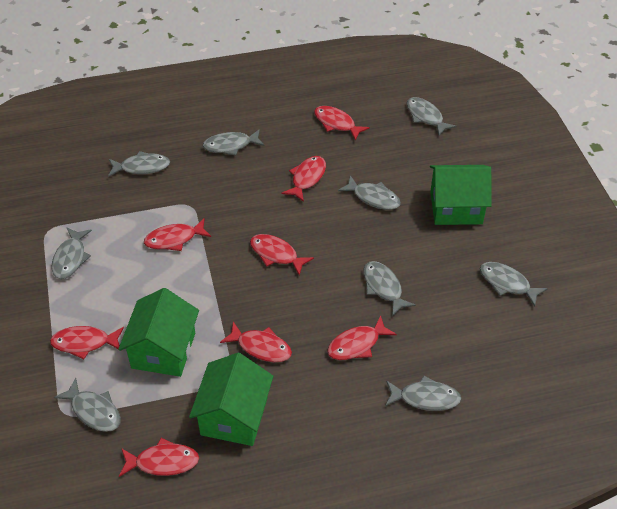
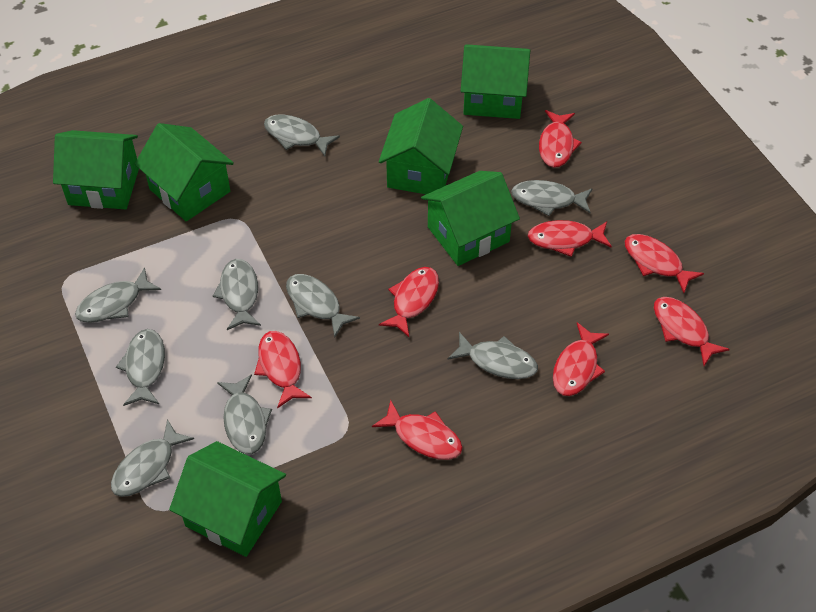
green house: [118,288,199,377] [189,353,274,446] [430,165,492,225] = 3 -> [53,130,139,209] [135,123,234,222] [169,441,286,557] [379,98,463,194] [421,171,520,266] [461,44,530,119] = 6

